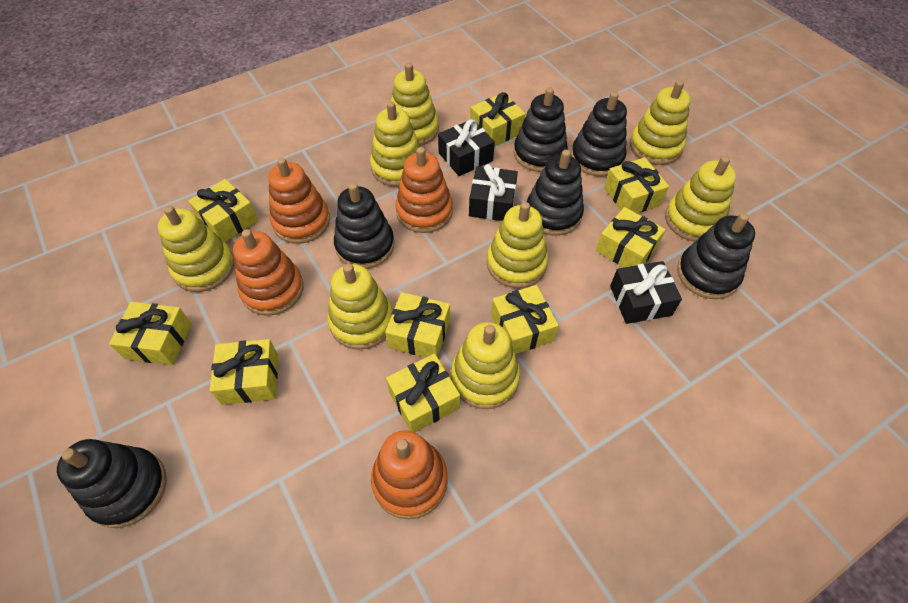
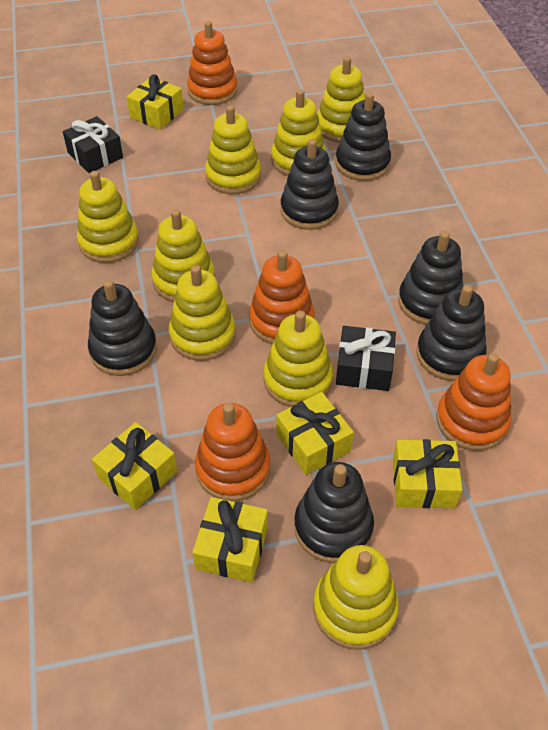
black gift: [438,119,495,176] [469,164,518,221] [610,261,682,324] = 3 -> [63,116,123,173] [336,326,396,391] = 2
yellow gift: [109,302,192,365] [188,179,258,242] [210,339,278,405] [385,292,450,358] [386,354,460,432] [470,92,526,147] [491,285,559,354] [596,207,665,267] [604,157,669,213] = 9 -> [92,422,177,510] [127,74,184,130] [192,497,268,582] [276,392,354,475] [393,439,462,508] = 5

